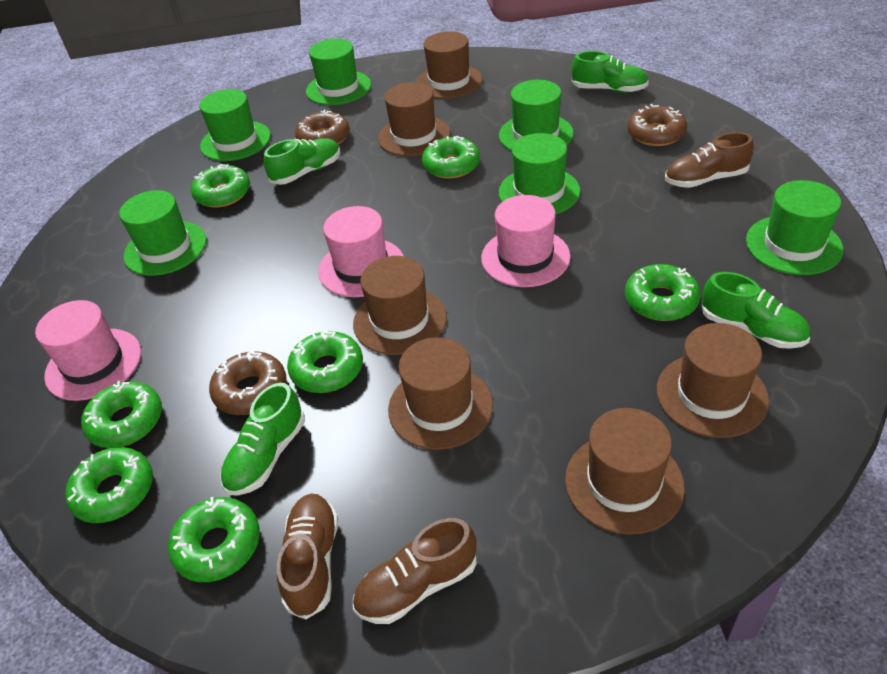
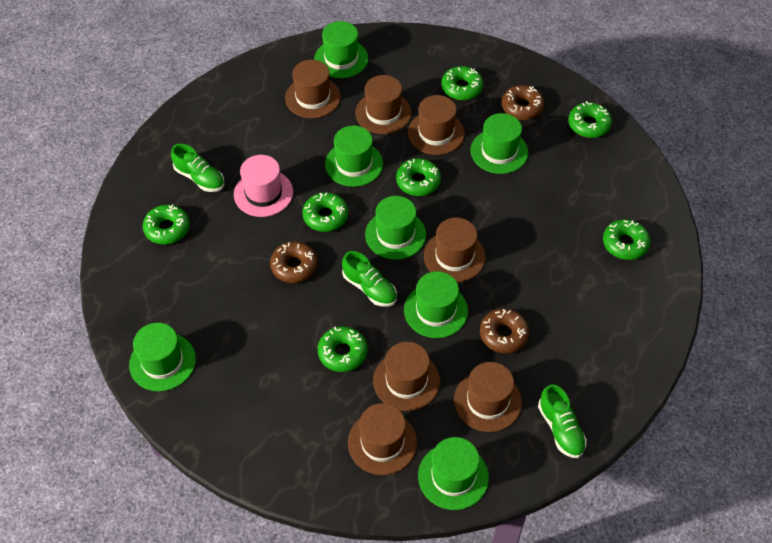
brown hat: [353,256,447,355] [378,82,450,156] [388,337,493,450] [416,31,483,99] [565,408,685,535] [657,323,769,438] = 6 -> [285,60,341,118] [348,403,417,475] [355,75,412,134] [373,342,440,411] [408,95,465,155] [424,218,486,282] [454,362,522,432] = 7
brown shoe: [277,494,338,620] [353,518,477,624] [665,132,754,188] = 3 -> none = 0
green hat: [119,190,206,276] [199,89,271,161] [306,39,371,105] [499,80,574,151] [499,133,580,214] [746,180,843,275] = 6 -> [129,323,196,391] [314,21,368,78] [325,126,383,187] [365,196,426,260] [404,271,468,338] [418,437,489,510] [471,113,528,174] = 7
green shoe: [220,383,305,496] [264,138,341,185] [572,51,649,93] [701,272,810,349] = 4 -> [171,144,224,192] [342,251,397,307] [538,384,587,458] = 3
pink hat: [35,300,141,401] [318,206,404,297] [481,195,571,287] = 3 -> [234,155,293,217] = 1

